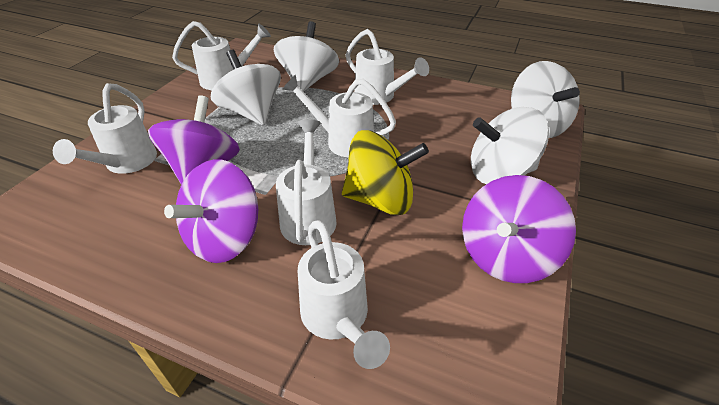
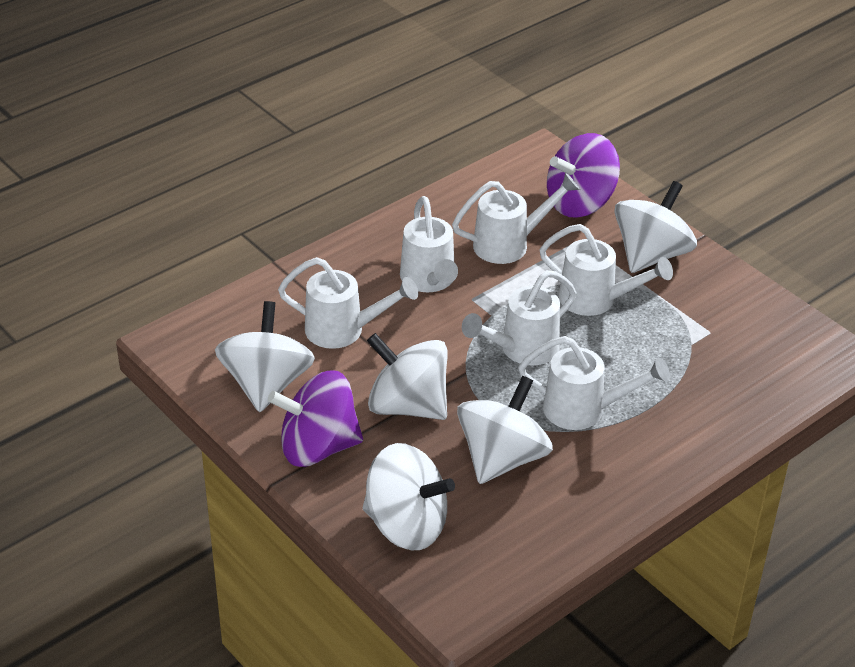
purple spinning top: [148,95,240,185] [164,159,258,263] [462,175,576,283] = 3 -> [268,370,363,467] [547,133,620,218] = 2
white spinning top: [211,50,281,125] [274,21,339,92] [471,107,549,184] [511,61,580,138] = 4 -> [215,301,315,412] [363,443,455,550] [367,333,448,420] [457,376,553,484] [614,181,697,273] = 5
yellow spinning top: [342,130,429,215] = 1 -> none = 0

